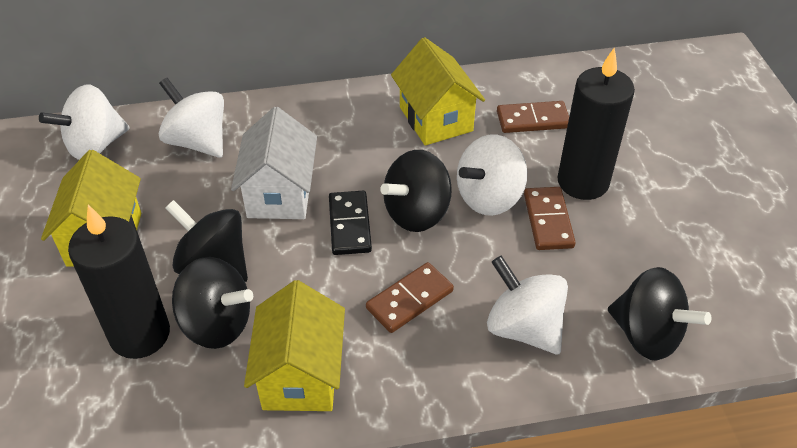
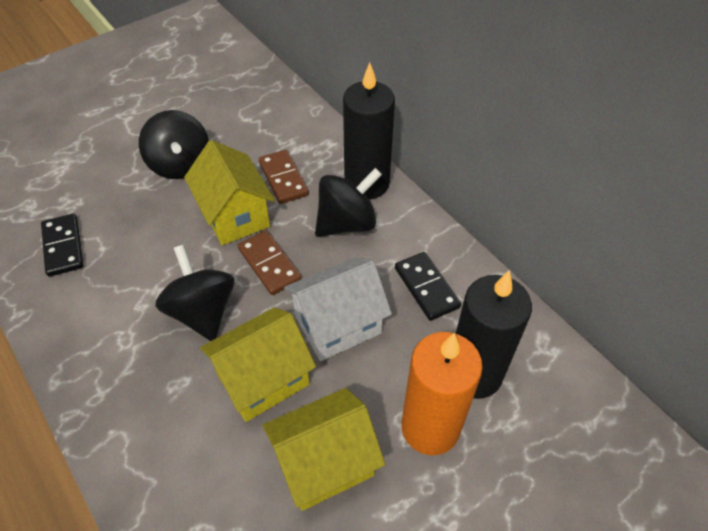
black domino: [329,191,372,255] = 1 -> [41,214,83,277] [395,252,461,321] = 2
black spinning top: [166,200,248,282] [172,257,253,349] [380,150,452,232] [608,267,711,361] = 4 -> [139,110,209,179] [155,245,234,341] [315,168,382,237] = 3
brown domino: [366,262,454,333] [497,101,569,133] [524,187,576,250] = 3 -> [238,230,302,295] [259,150,309,204] = 2
orange candle: none = 0 -> [401,332,483,455] = 1
white spinning top: [39,84,129,160] [159,78,224,158] [457,135,527,216] [487,256,568,354] = 4 -> none = 0

